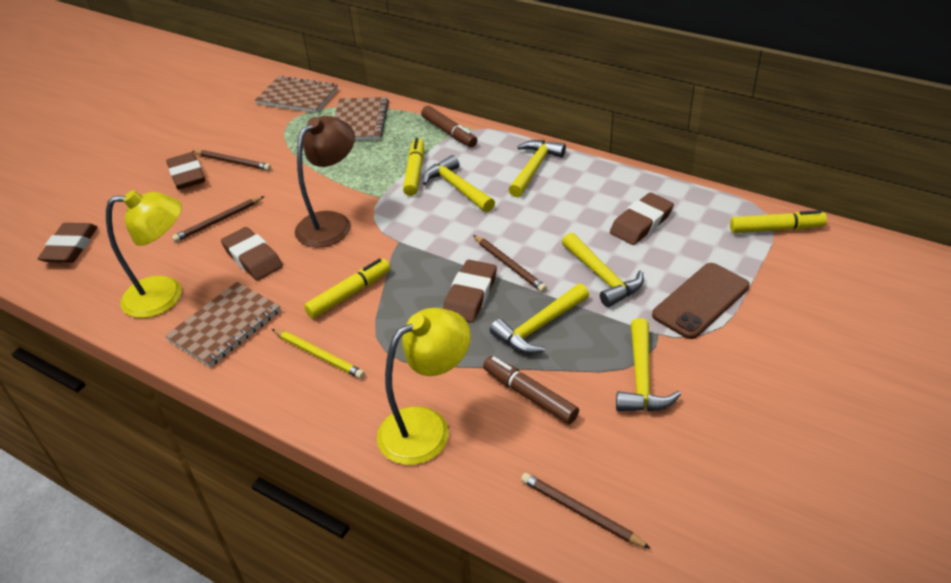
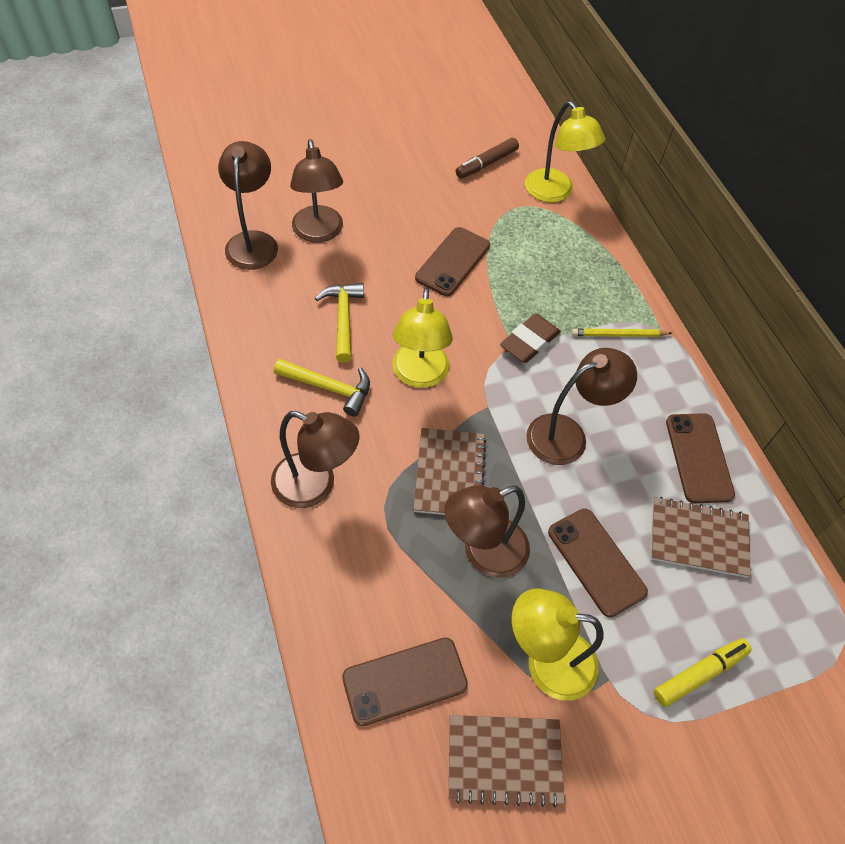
brown eraser: [37,223,97,263] [166,152,205,190] [221,227,283,280] [443,260,497,323] [610,193,674,245] = 5 -> [500,314,561,363] = 1
brown lamp: [295,116,355,248] = 1 -> [218,141,278,270] [271,411,360,508] [290,139,343,243] [444,485,530,578] [526,348,637,465] = 5
brown marker: [421,106,477,147] [483,356,579,424] = 2 -> [455,138,519,178] = 1
brown pencil: [172,196,265,242] [193,150,271,171] [473,235,547,292] [521,473,651,549] = 4 -> none = 0
brown phone: [652,263,750,339] = 1 -> [342,638,468,726] [415,227,490,296] [548,509,648,617] [666,413,735,503] = 4
yellow hammer: [422,155,495,212] [490,283,589,354] [509,140,566,198] [562,233,644,307] [616,318,681,411] = 5 -> [274,359,370,417] [315,283,364,363] = 2
yellow lamp: [106,190,182,318] [377,308,471,465] = 2 -> [392,287,453,388] [512,588,603,701] [525,101,606,203] = 3
yellow marker: [304,259,390,318] [403,138,424,196] [730,210,827,233] = 3 -> [654,638,752,707] = 1

